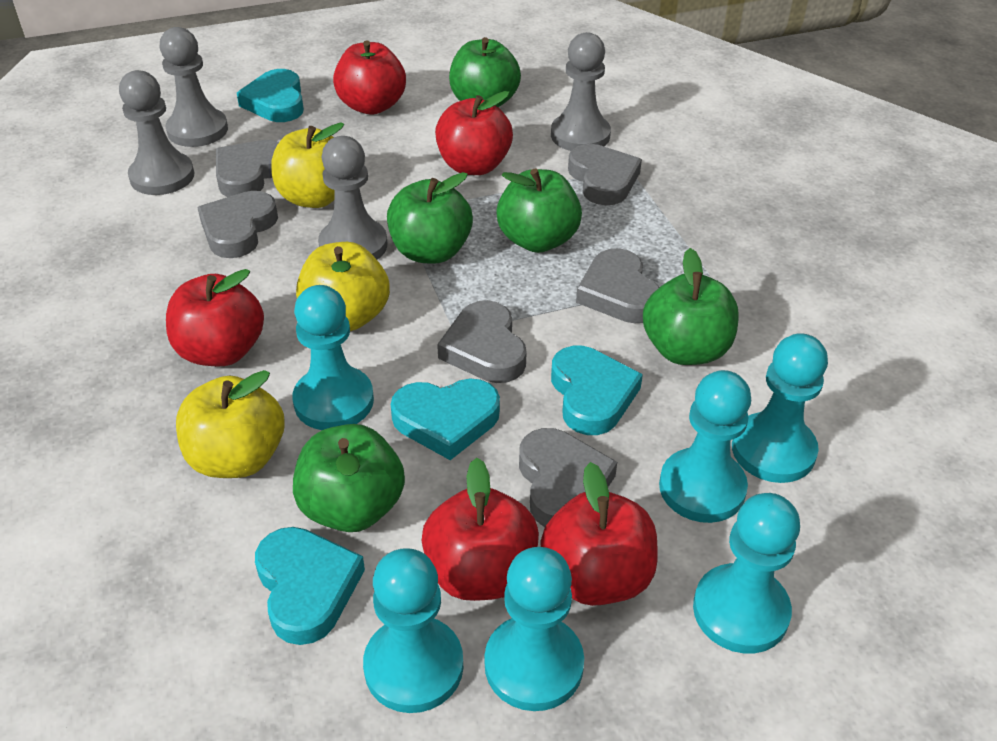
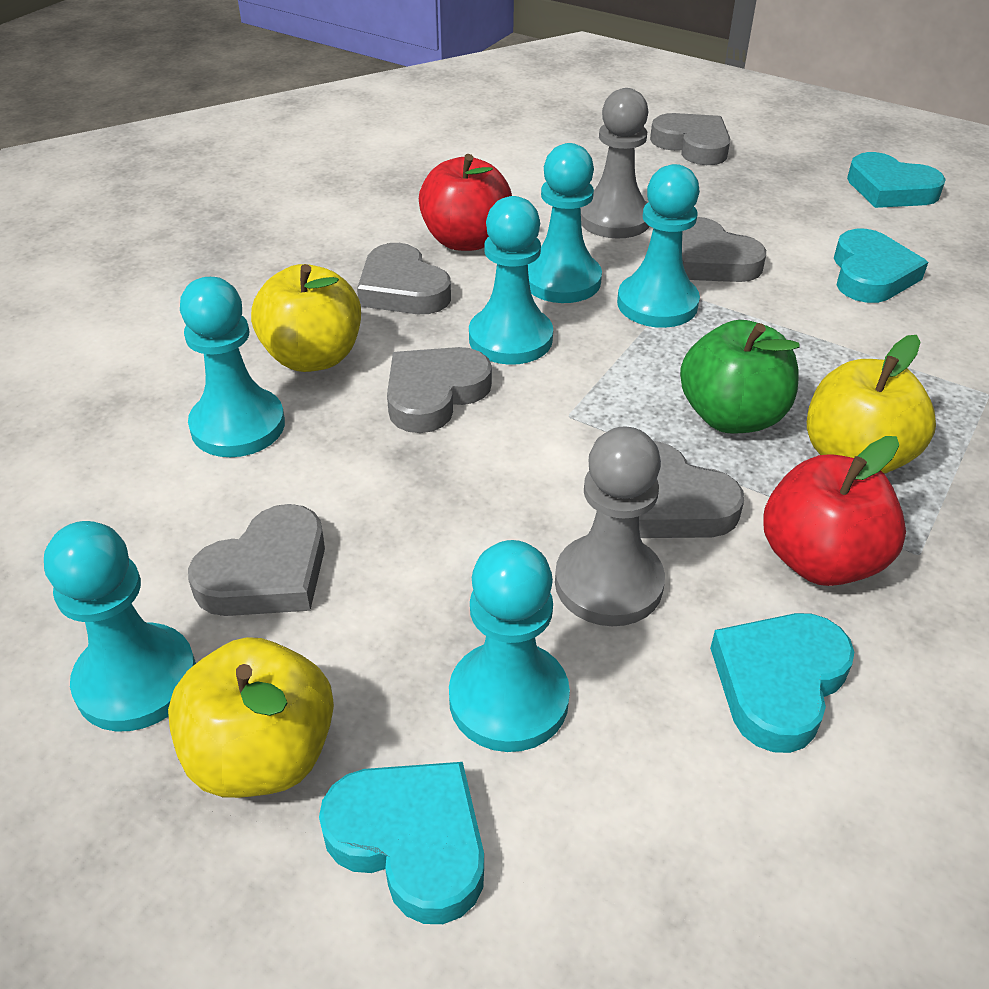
green apple: [293,424,405,532] [387,172,473,264] [449,37,521,107] [496,169,582,253] [643,248,739,365] = 5 -> [680,320,800,434] = 1
grey pawn: [119,70,194,195] [159,27,228,147] [318,136,387,260] [551,32,611,151] = 4 -> [555,427,665,626] [581,88,649,238] = 2
red apple: [166,269,264,366] [333,40,406,114] [422,458,539,601] [435,91,513,175] [540,462,658,606] = 5 -> [419,154,512,251] [763,436,906,586] = 2

